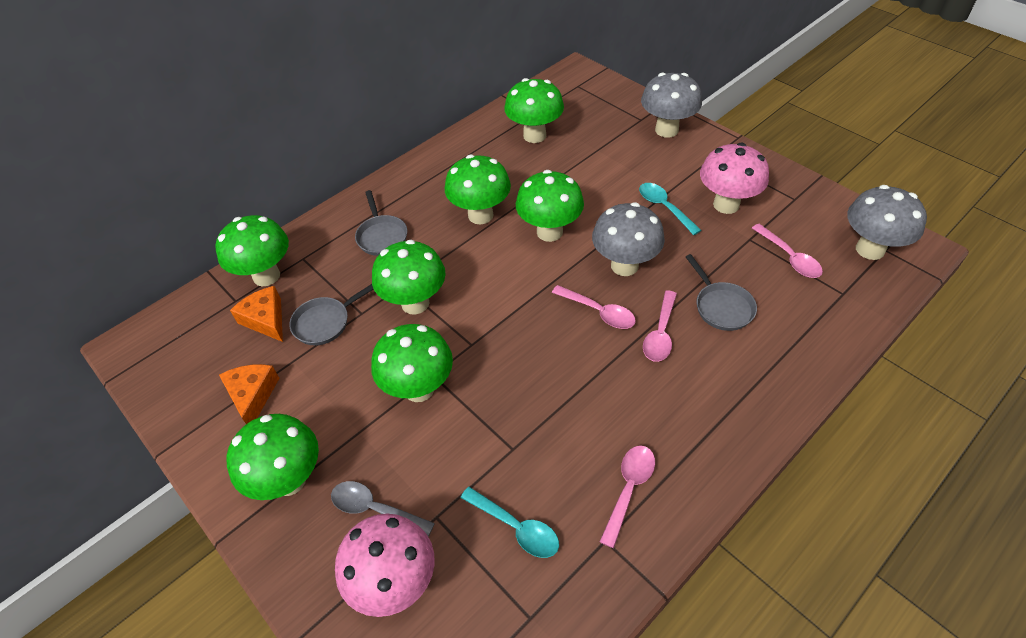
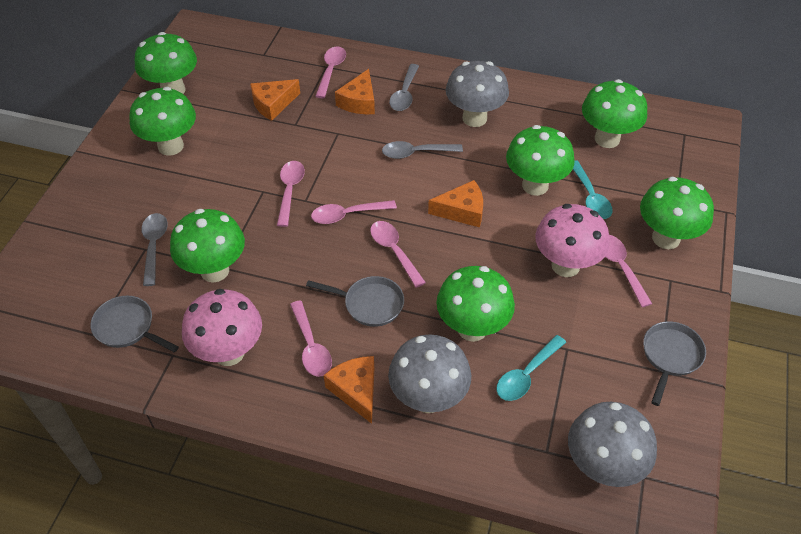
grey spoon: [331,481,435,537] = 1 -> [141,213,168,286] [382,141,463,159] [389,64,419,111] = 3
orange cheese: [219,364,279,424] [230,286,283,342] = 2 -> [250,79,300,121] [324,356,374,424] [335,69,375,114] [428,180,483,228] = 4
pink spoon: [552,285,636,329] [600,445,655,548] [643,290,677,362] [752,224,823,278] = 4 -> [277,161,305,227] [290,300,332,377] [311,200,397,224] [315,47,346,98] [370,221,426,288] [605,235,652,307] = 6

